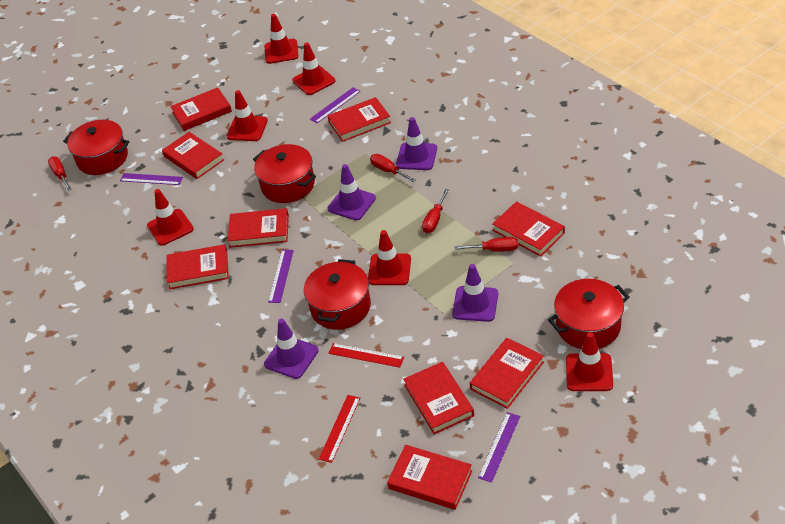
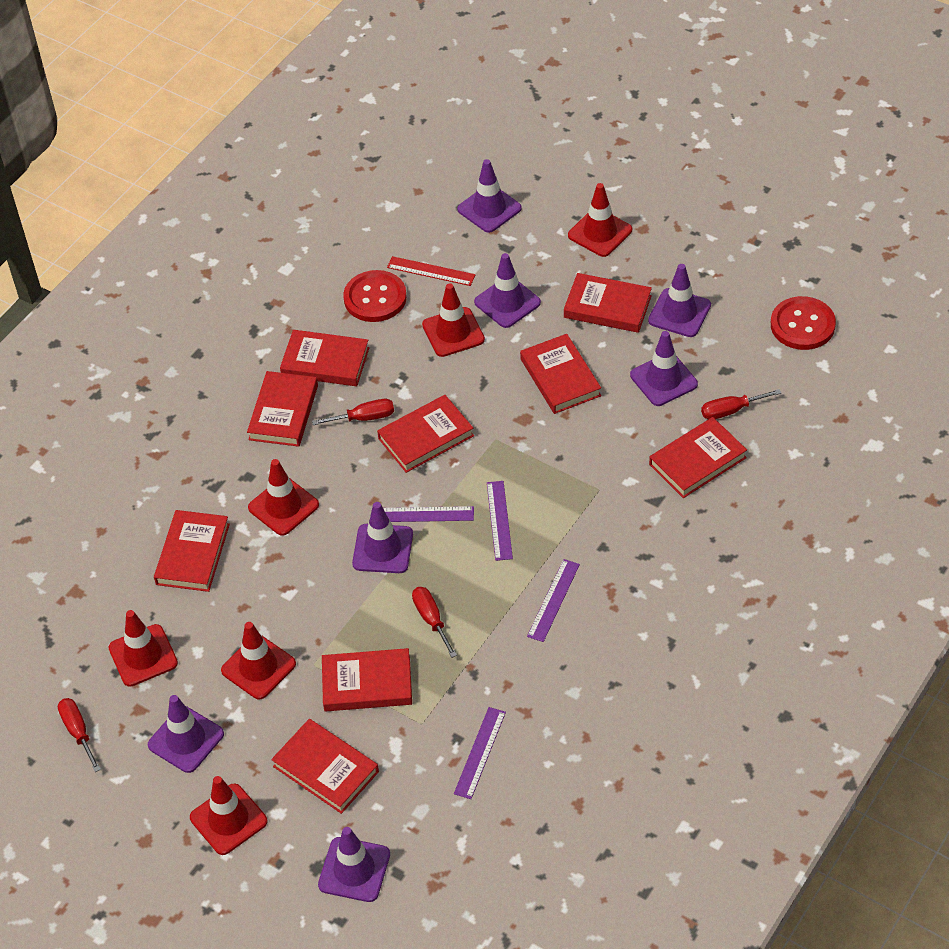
purple traffic cone: [264,319,318,379] [328,164,376,220] [396,117,437,170] [452,264,498,322] = 4 -> [148,695,224,773] [318,827,390,902] [352,502,413,573] [457,159,522,233] [474,253,541,328] [630,331,698,406] [648,264,711,337] = 7
red button: none = 0 -> [343,270,407,322] [771,296,836,350] = 2
red pot: [63,120,129,175] [253,144,316,203] [304,259,371,330] [548,279,629,349] = 4 -> none = 0
red ruler: [319,395,360,463] [328,343,404,368] = 2 -> [387,256,476,286] = 1

